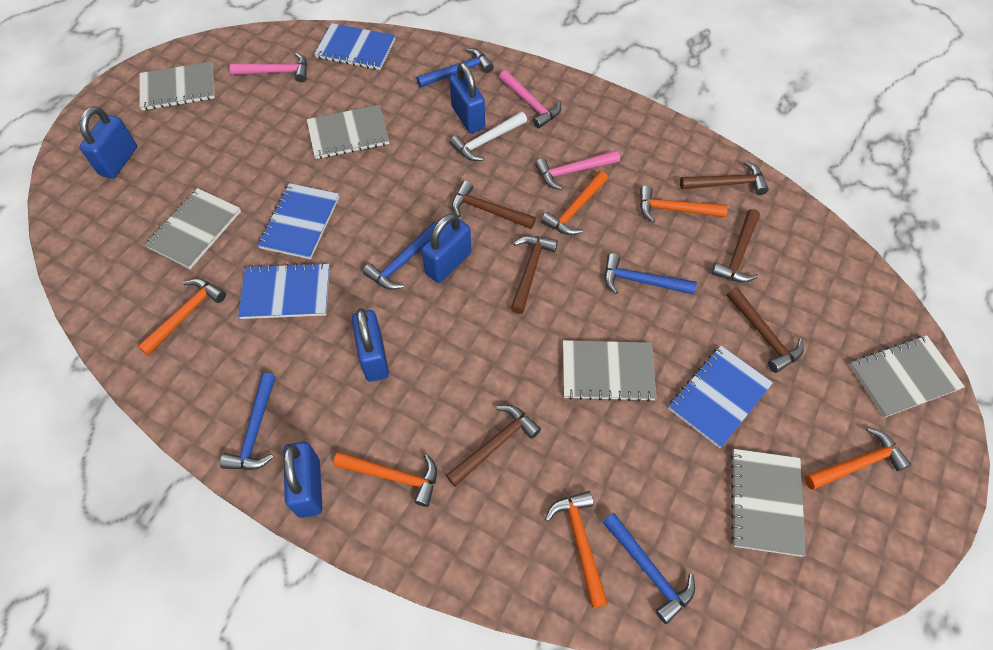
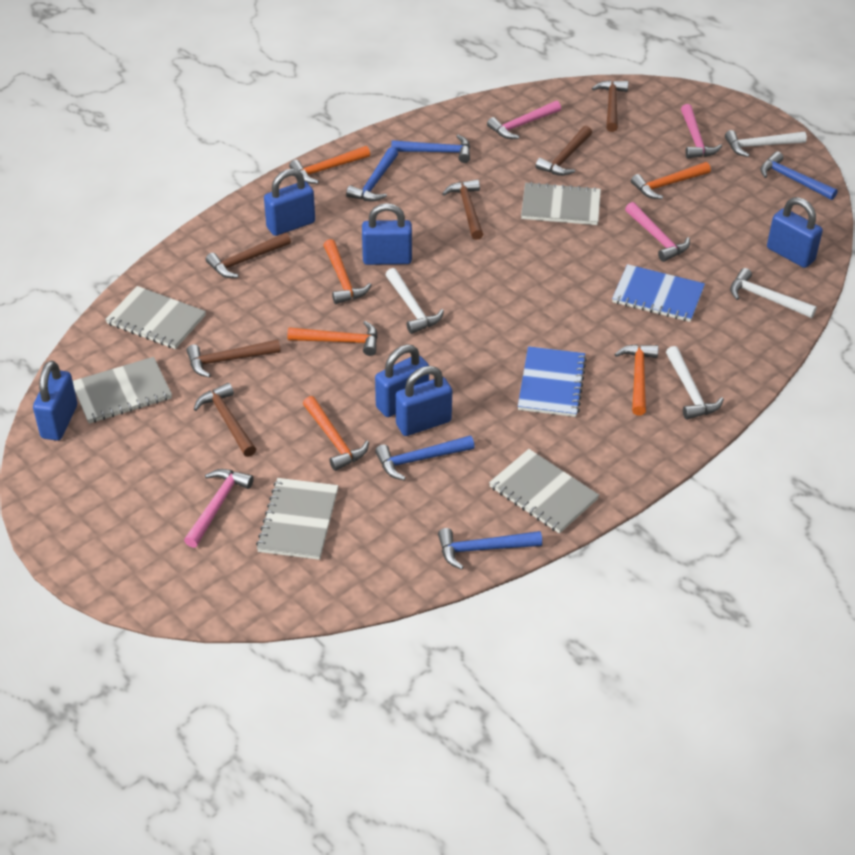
blue notebook: [238,262,330,319] [258,183,339,259] [314,23,395,70] [668,346,773,448] = 4 -> [518,346,587,417] [612,264,705,322] = 2
blue padlock: [79,106,137,179] [283,442,322,518] [352,308,389,382] [421,213,471,283] [449,62,485,133] = 5 -> [33,361,77,441] [264,169,315,236] [362,203,412,265] [375,345,429,417] [396,366,452,436] [767,197,823,268] = 6
grey notebook: [139,62,215,110] [145,188,241,269] [307,105,389,159] [563,340,656,402] [731,449,806,557] [850,335,965,418] = 6 -> [73,357,172,424] [105,286,206,349] [256,478,338,560] [489,449,599,534] [521,182,601,225] = 5
pink hammer: [229,53,307,82] [499,70,561,128] [535,150,620,190] = 3 -> [184,469,254,548] [487,101,561,139] [625,202,690,262] [681,104,722,159] = 4
white hammer: [450,112,527,161] = 1 -> [385,268,444,334] [666,346,724,420] [725,130,807,157] [730,268,817,318] = 4

